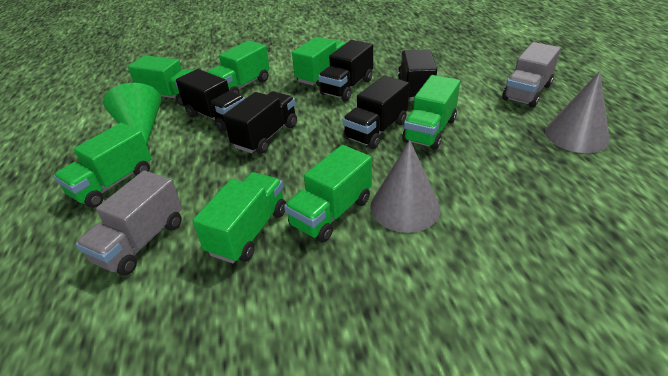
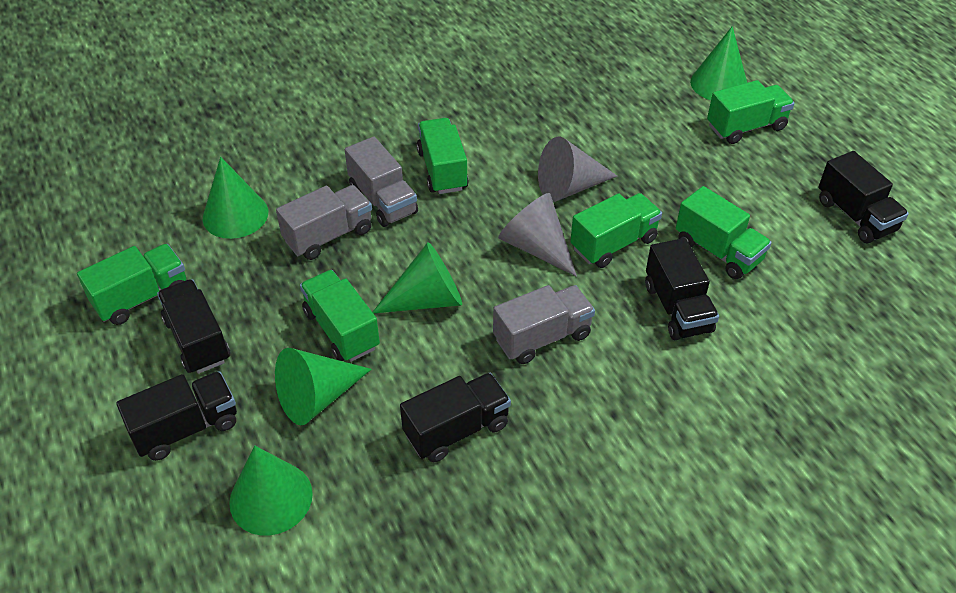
green cone: [103,83,161,145] = 1 -> [203,157,268,239] [229,445,313,536] [275,348,372,425] [373,242,462,314] [690,26,747,100] = 5
green truck: [53,123,152,208] [128,55,194,106] [193,172,286,263] [207,40,270,94] [284,145,372,242] [292,37,346,86] [402,75,460,150] = 7 -> [77,244,186,325] [300,270,380,362] [417,118,469,194] [570,193,662,268] [676,186,772,279] [707,80,794,144] = 6
grey truck: [76,170,182,276] [502,42,561,107] = 2 -> [276,185,372,260] [345,137,418,227] [493,285,595,364] = 3

